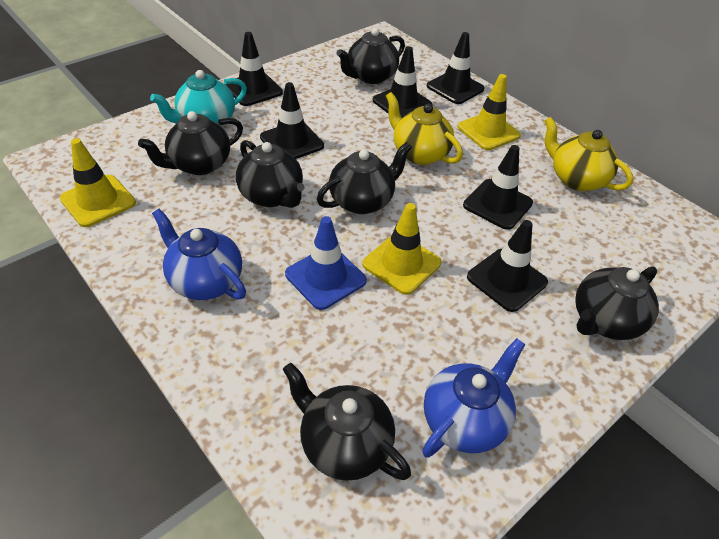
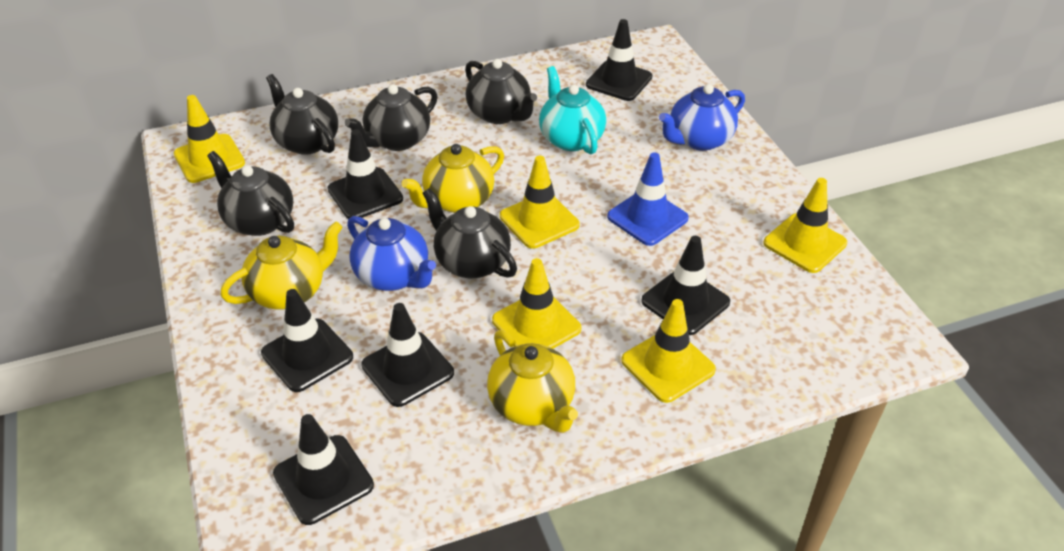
black teapot: [138,111,243,175] [236,140,304,208] [283,363,411,481] [317,142,412,214] [337,28,405,84] [575,266,659,340] = 6 -> [207,151,294,236] [266,74,338,155] [344,84,438,151] [422,188,517,278] [465,59,537,124] = 5
yellow teapot: [386,92,463,165] [544,117,634,191] = 2 -> [221,221,343,310] [402,144,504,213] [487,330,578,433] = 3
yellow traffic cone: [60,138,136,227] [362,203,441,295] [457,74,521,150] = 3 -> [173,95,245,183] [492,258,581,349] [500,156,580,249] [621,299,716,403] [763,178,847,273] = 5

